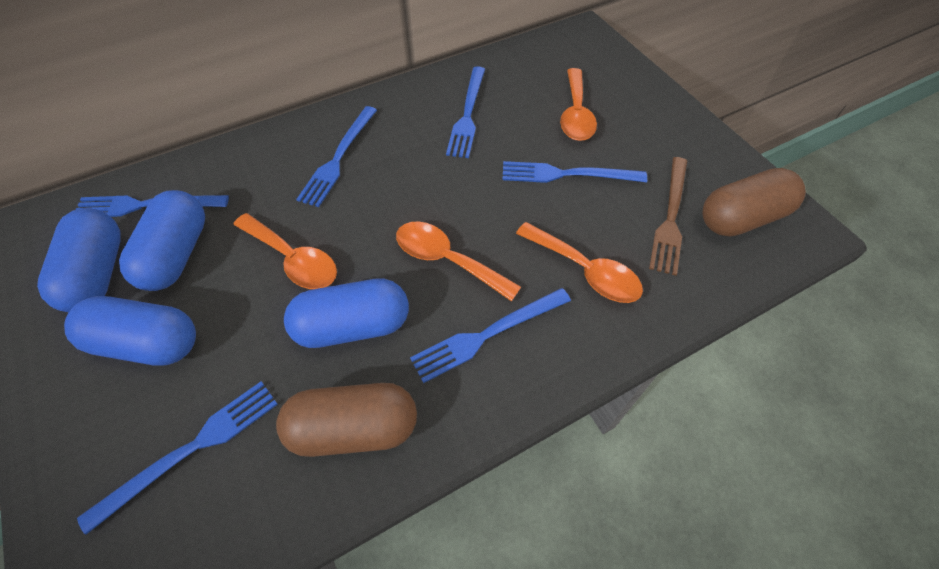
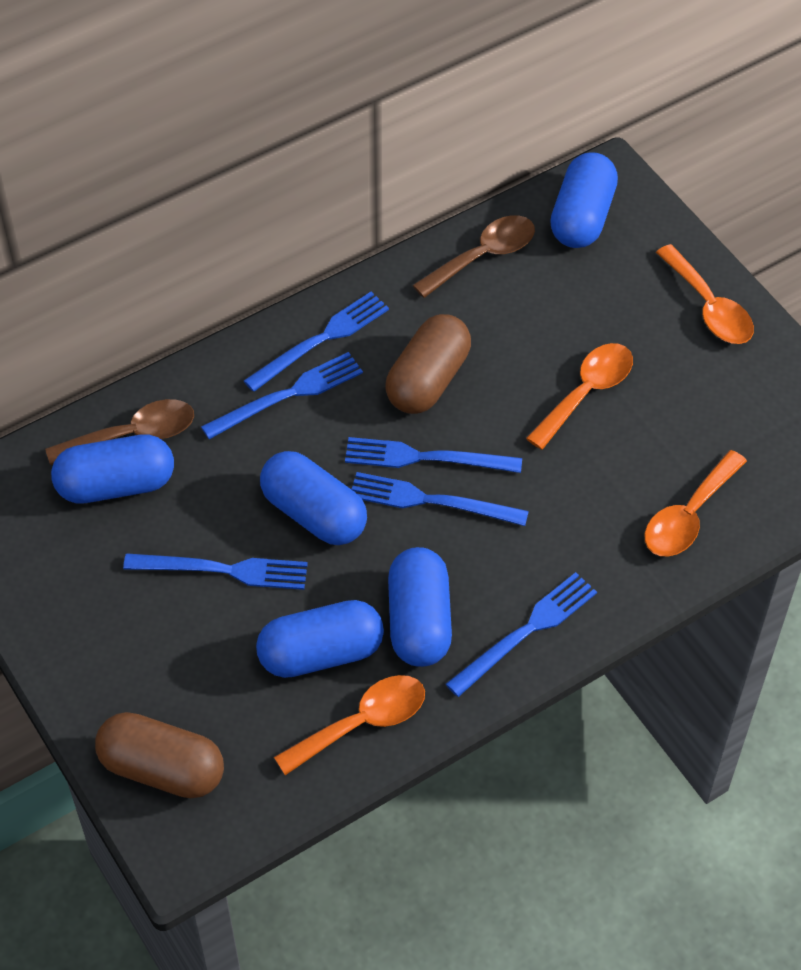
blue capsule: [37,208,121,312] [64,296,196,366] [119,190,205,291] [284,278,409,348] = 4 -> [51,434,174,504] [256,600,384,678] [260,451,367,545] [388,547,452,667] [550,152,618,248] = 5
brown fork: [649,157,687,276] = 1 -> none = 0
brown spoon: none = 0 -> [45,399,194,465] [413,215,535,298] = 2

